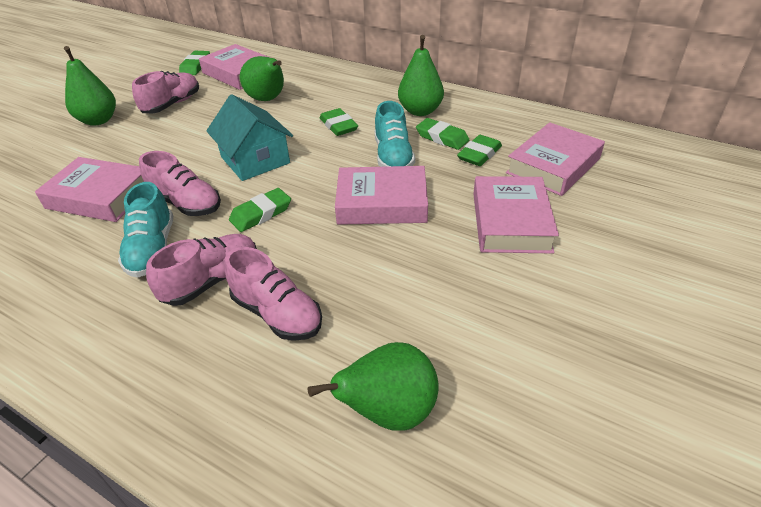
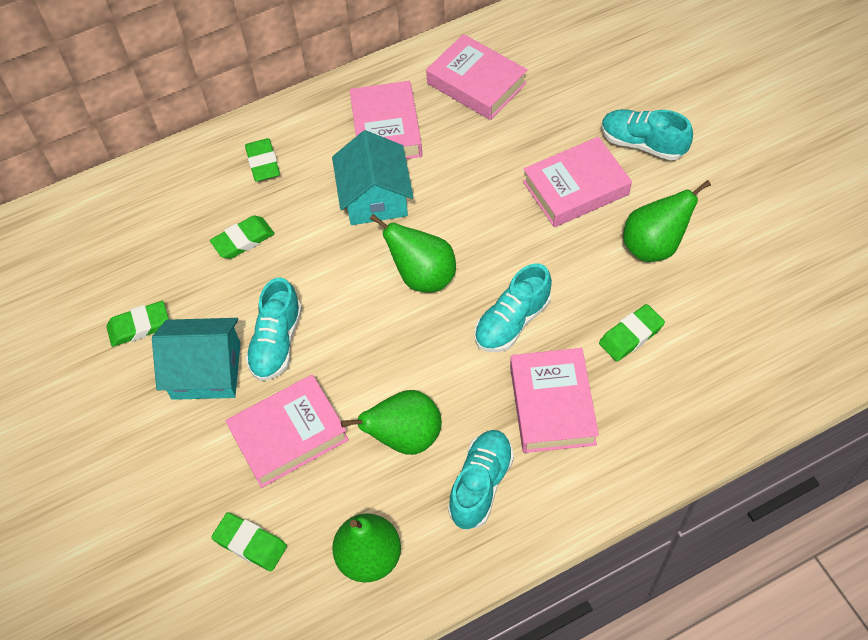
pink shoe: [132,71,199,113] [139,151,221,216] [146,234,257,306] [224,247,322,341] = 4 -> none = 0
turquoise house: [206,94,293,181] = 1 -> [152,318,241,400] [332,130,413,225] = 2
turquoise shoe: [118,182,173,278] [375,101,415,167] = 2 -> [245,277,302,381] [448,430,514,529] [475,263,552,352] [601,109,693,160] = 4

